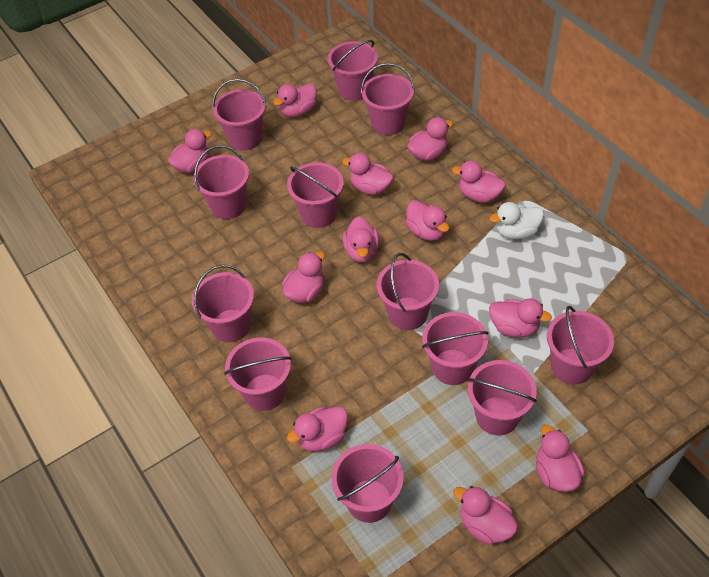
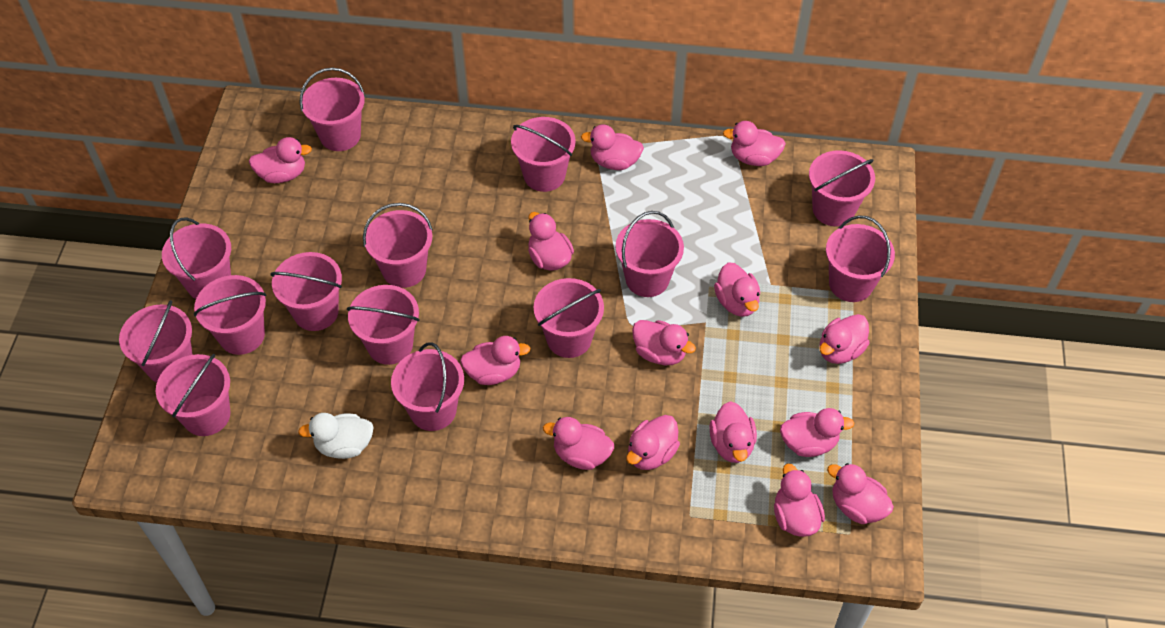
pink bucket: [192,265,254,342] [193,145,249,219] [212,79,266,151] [224,337,292,411] [287,162,344,228] [328,40,378,101] [331,444,403,523] [361,63,415,135] [377,253,439,330] [422,312,489,385] [468,360,537,436] [547,306,614,385] = 12 -> [119,300,193,383] [156,354,230,436] [162,217,231,299] [194,275,266,355] [270,252,342,331] [300,67,364,151] [347,285,419,365] [363,203,433,288] [391,342,464,431] [511,117,576,192] [534,278,604,358] [616,211,684,297] [809,150,875,226] [826,215,895,302] = 14
pink duck: [168,129,212,173] [273,83,317,117] [282,252,325,303] [287,407,348,452] [342,153,394,195] [343,216,379,262] [406,200,449,241] [407,117,453,161] [452,161,506,203] [453,486,518,545] [489,299,552,337] [536,425,585,492] = 12 -> [249,137,312,183] [460,336,530,385] [528,212,574,271] [543,417,614,470] [581,125,644,170] [626,415,680,470] [632,320,696,365] [709,401,757,463] [714,262,760,317] [723,121,786,166] [774,463,825,537] [780,408,854,457] [819,314,869,364] [827,463,894,524] = 14

